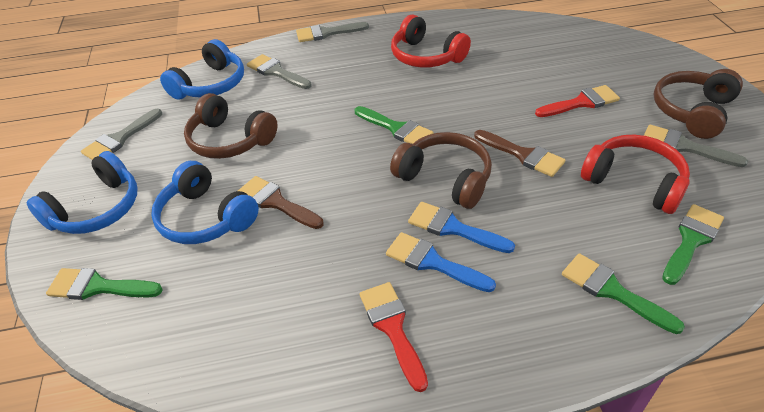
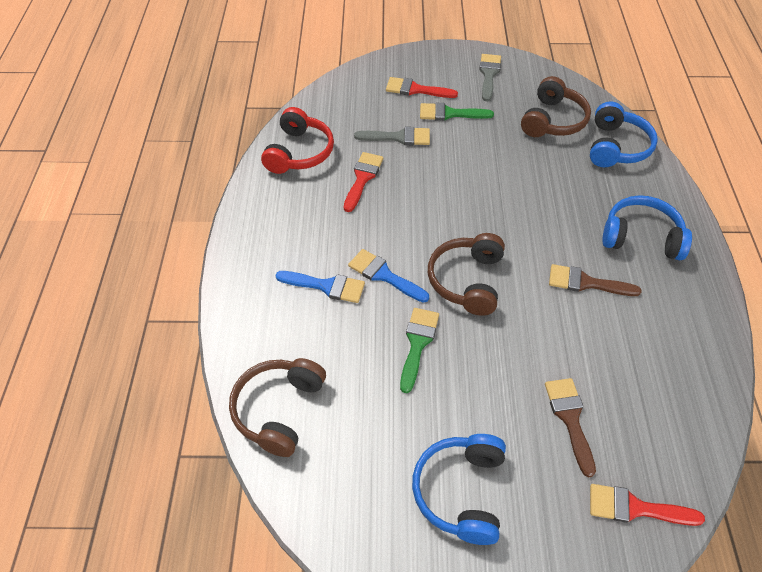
green brush: [46,268,163,300] [355,106,434,144] [562,253,685,334] [662,204,724,285] = 4 -> [400,308,439,393] [420,103,494,121] = 2
grey brush: [81,109,162,160] [247,54,312,89] [296,22,369,42] [644,125,748,167] = 4 -> [354,127,430,145] [479,54,501,101] = 2
red brush: [359,282,428,392] [535,85,620,117] = 2 -> [344,152,383,212] [386,77,458,98] [590,484,705,526] = 3
red headphones: [391,15,471,67] [581,135,690,214] = 2 -> [261,107,334,174] = 1

